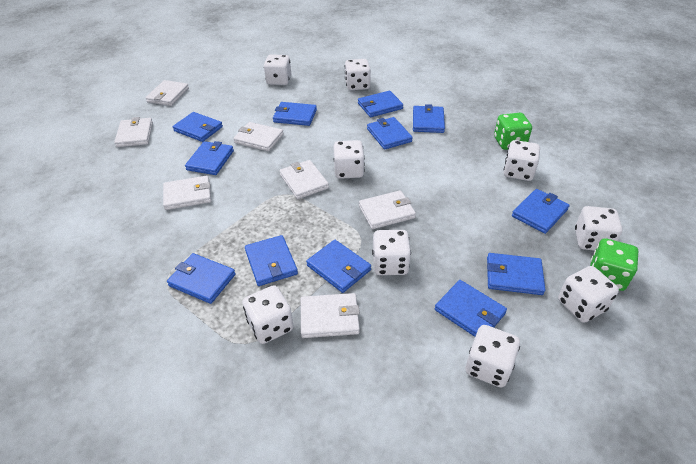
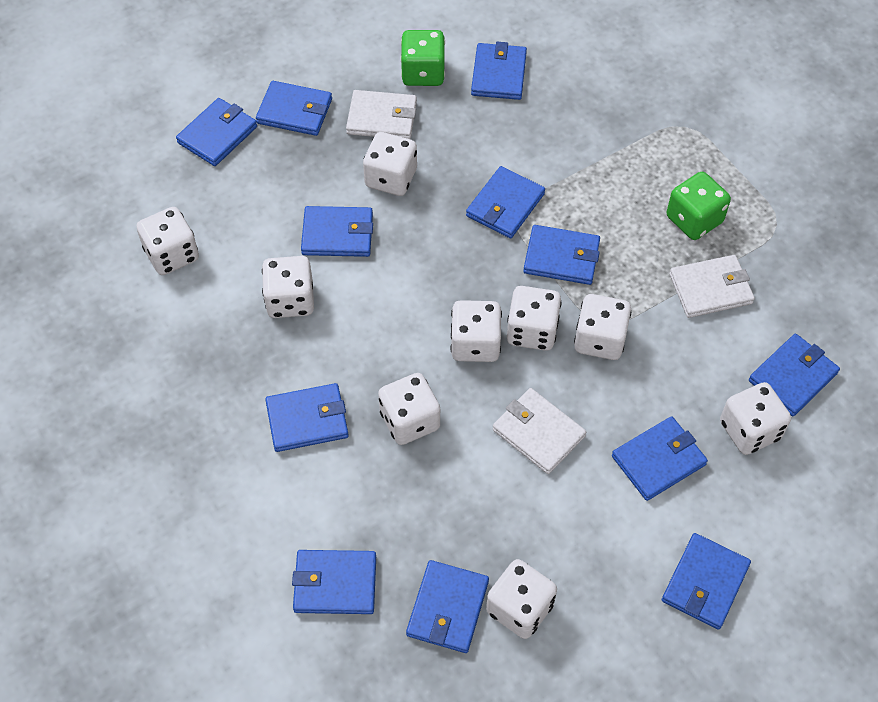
white wallet: [114,117,153,147] [145,80,189,106] [163,176,211,210] [233,122,284,151] [280,160,329,199] [301,293,360,338] [359,190,416,229] = 7 -> [346,90,417,139] [493,388,586,474] [669,255,755,318] = 3

